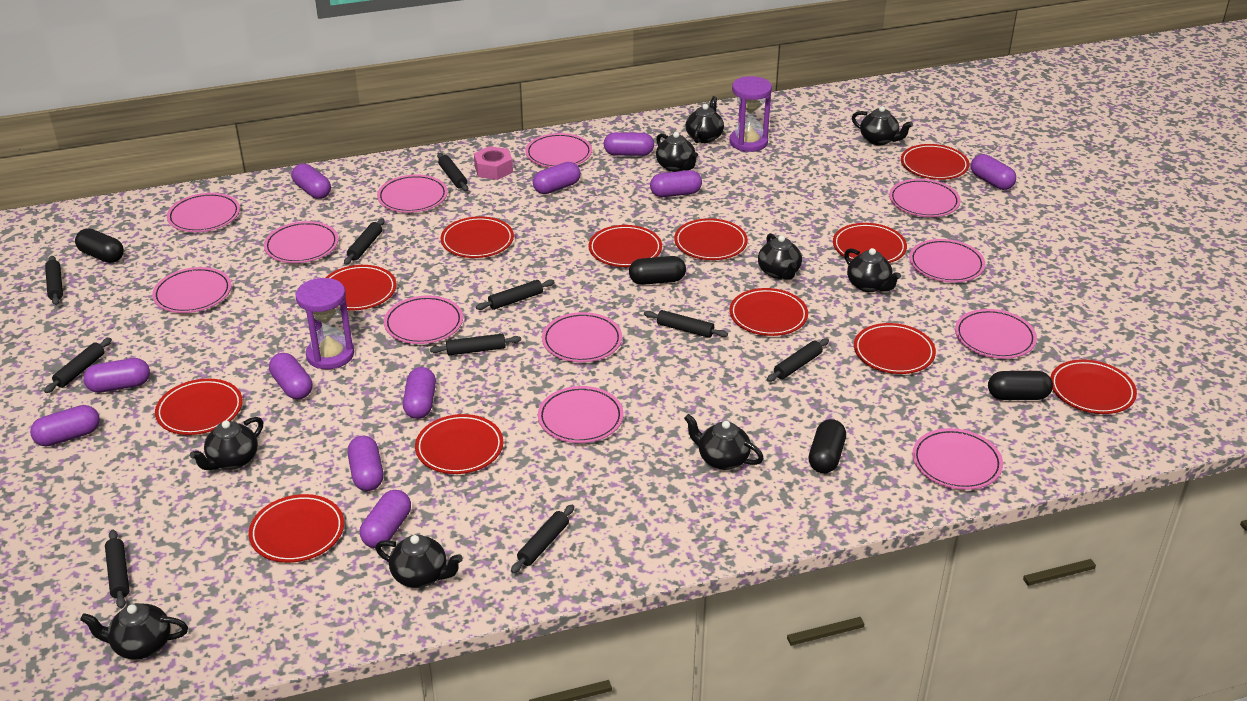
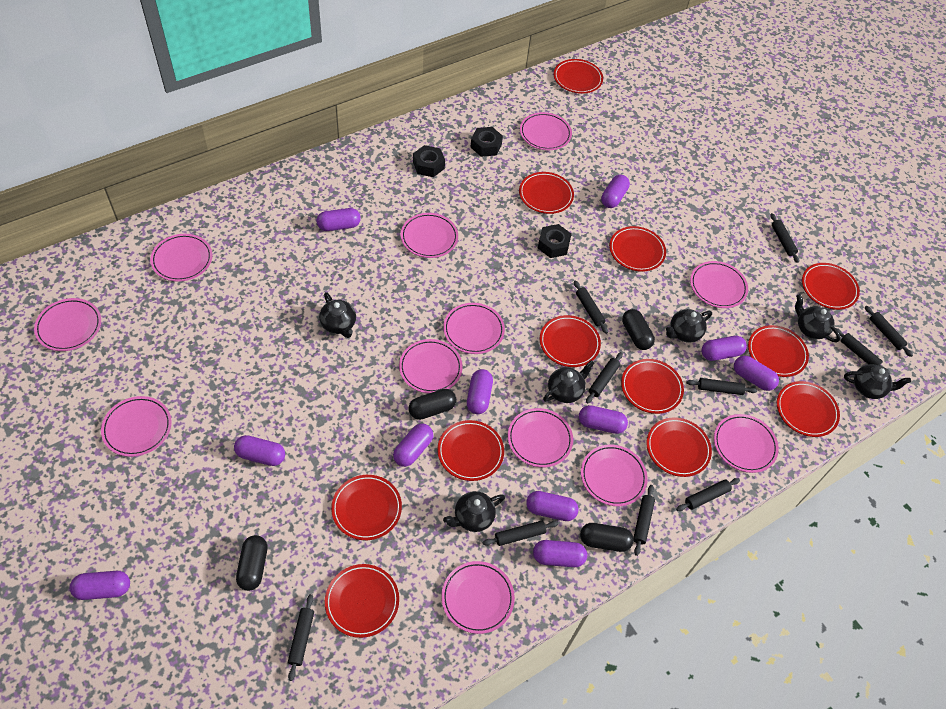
black nut: none = 0 -> [413,145,445,177] [471,127,503,157] [538,224,572,258] = 3
black teapot: [80,603,188,660] [190,417,263,470] [375,535,463,588] [656,132,698,172] [684,414,764,470] [686,96,724,143] [758,233,802,280] [844,248,901,292] [852,106,913,145] = 9 -> [319,292,356,338] [443,491,505,532] [543,360,594,403] [666,309,712,343] [795,294,841,342] [844,364,911,399] = 6
pink nut: [474,146,513,180] = 1 -> none = 0
purple hourglass: [296,278,354,369] [729,76,772,152] = 2 -> none = 0

